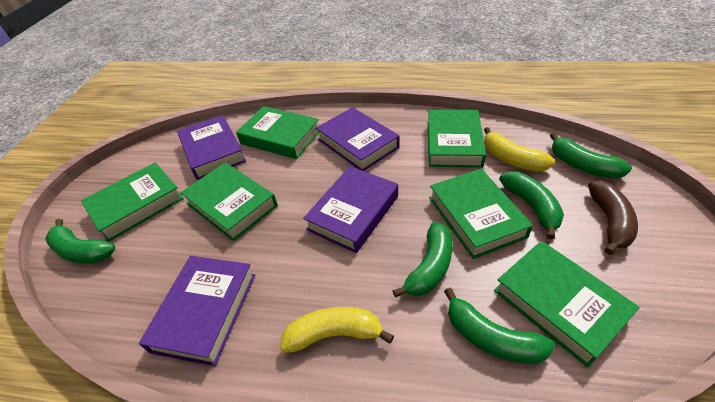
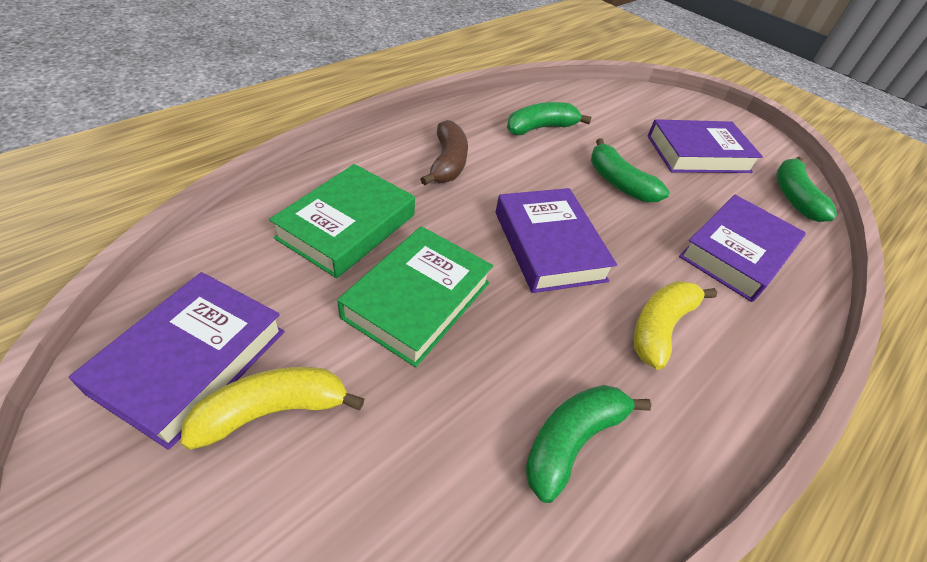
green banana: [45,219,115,264] [392,222,453,298] [444,288,555,364] [499,171,564,239] [550,132,632,179] = 5 -> [507,102,592,135] [525,385,651,503] [591,138,670,202] [777,157,837,222] = 4
green book: [81,162,184,242] [180,163,278,241] [236,106,319,159] [428,110,486,168] [429,169,533,259] [494,241,640,367] = 6 -> [269,164,415,278] [337,226,493,367] = 2

